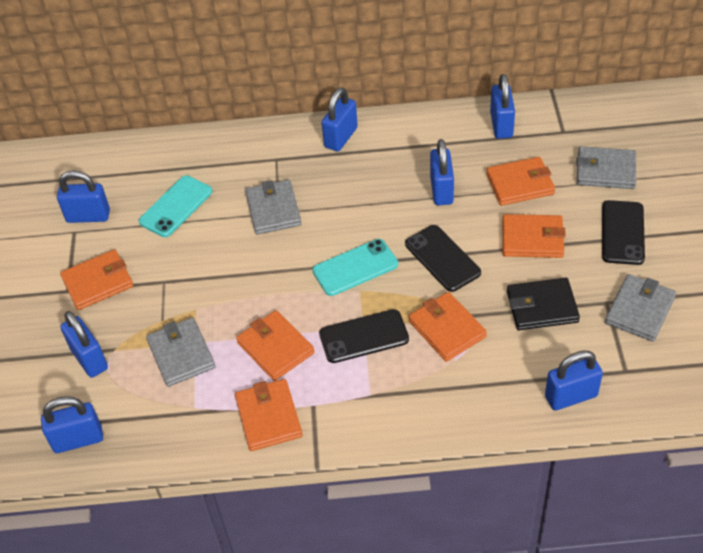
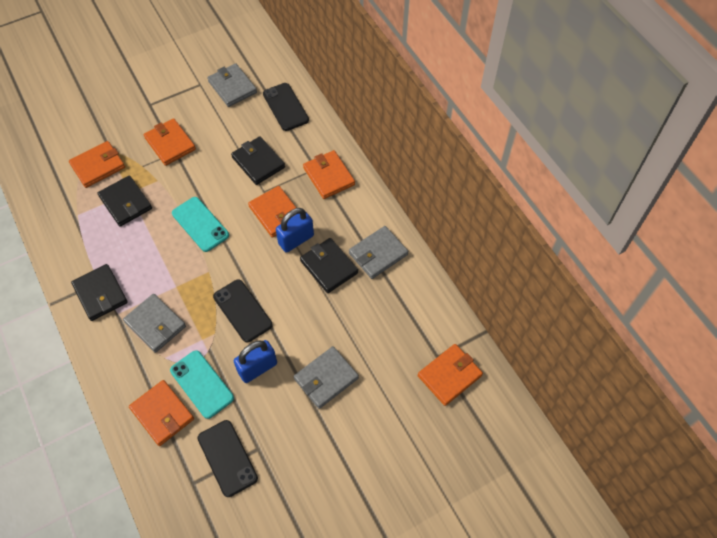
black wallet: [507,278,580,330] = 1 -> [71,264,128,321] [97,175,152,227] [231,136,285,185] [300,238,358,293] = 4
blue padlock: [41,396,103,453] [57,170,110,223] [61,311,108,378] [322,88,358,152] [430,139,454,205] [490,74,515,139] [545,350,603,410] = 7 -> [234,340,277,383] [276,208,314,252] = 2

